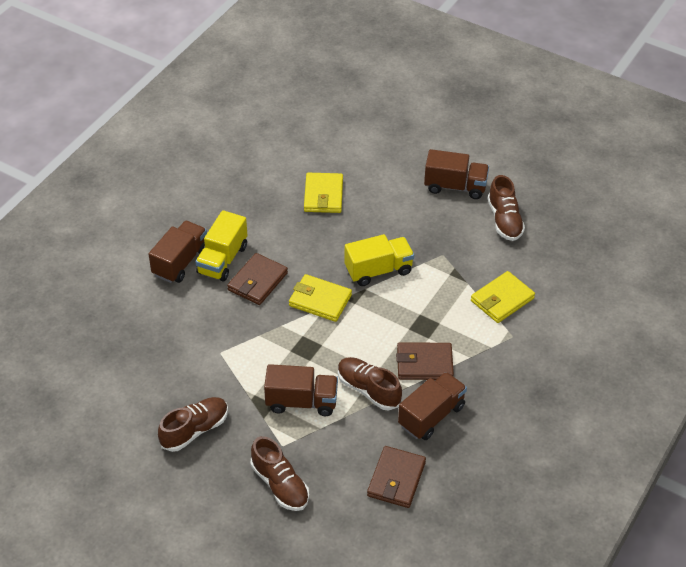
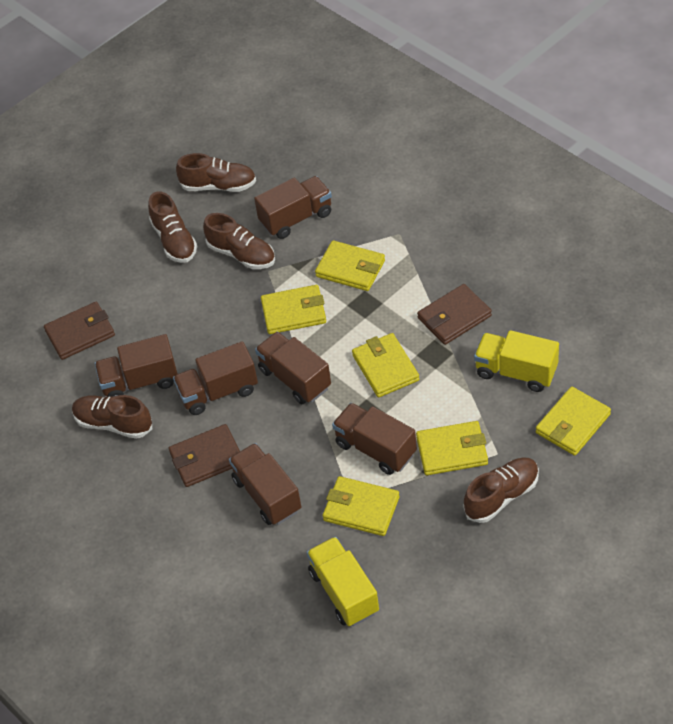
brown shoe: [158,397,228,452] [251,436,309,511] [338,357,402,410] [487,175,525,241] = 4 -> [72,395,152,439] [148,191,197,263] [176,153,256,192] [203,213,275,269] [463,457,539,523] = 5
brown truck: [149,221,207,283] [264,364,338,416] [398,372,467,440] [424,149,489,199] = 4 -> [95,334,178,396] [173,341,258,415] [229,443,301,525] [254,176,332,239] [255,332,331,404] [332,403,417,475] = 6
yellow wallet: [289,274,352,322] [304,173,343,213] [471,271,535,323] = 3 -> [261,285,326,334] [315,240,385,291] [323,476,400,536] [352,333,419,397] [416,421,488,475] [536,387,611,456] = 6

